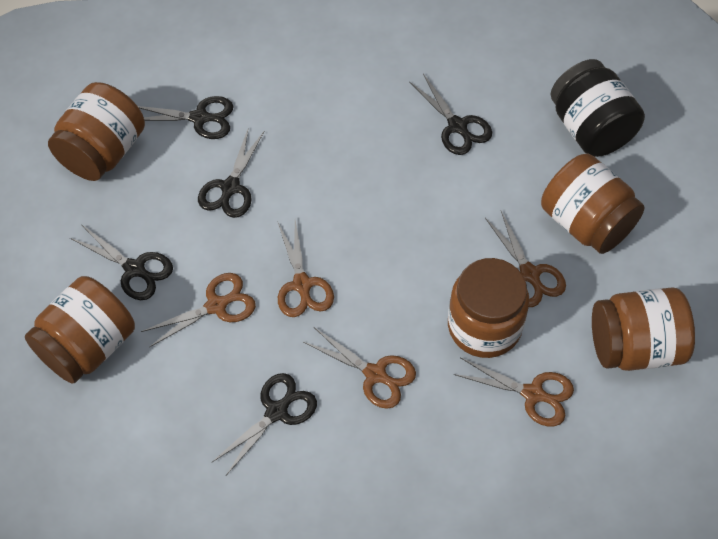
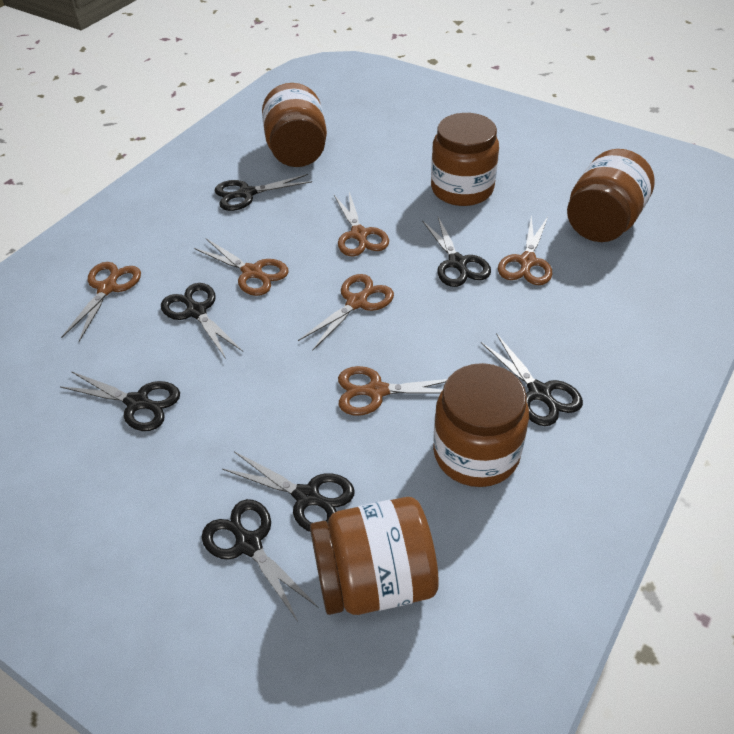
black jar: [551,59,645,157] = 1 -> none = 0
black scissors: [70,224,173,300] [138,96,234,139] [198,129,264,218] [212,373,317,475] [410,74,492,155] = 5 -> [60,371,180,431] [161,283,243,359] [202,499,319,622] [214,174,312,211] [222,452,355,532] [422,217,491,287] [481,333,583,426] = 7
brown scissors: [141,273,256,347] [278,220,334,317] [303,327,416,409] [453,357,574,427] [485,211,566,307] = 5 -> [61,262,141,342] [194,238,289,296] [298,274,394,351] [334,192,389,256] [338,366,447,416] [498,215,552,285] = 6

